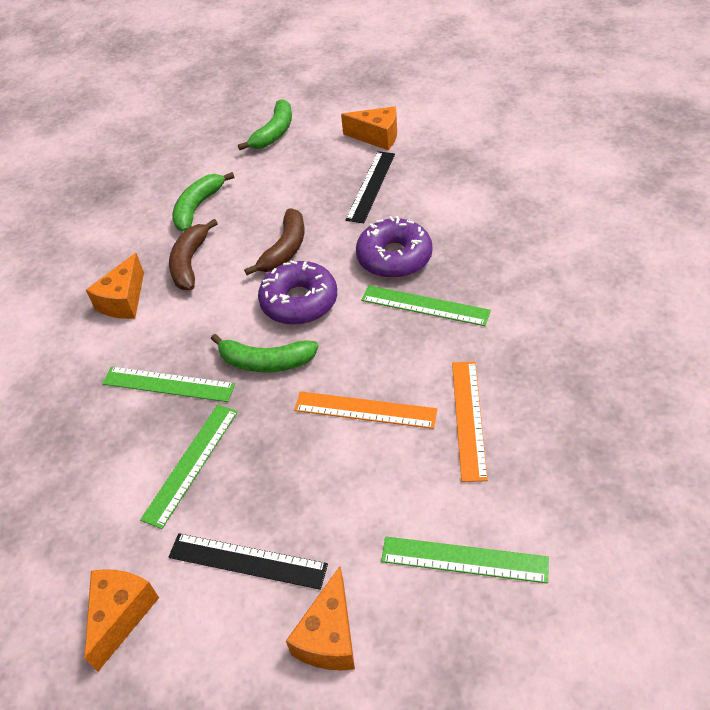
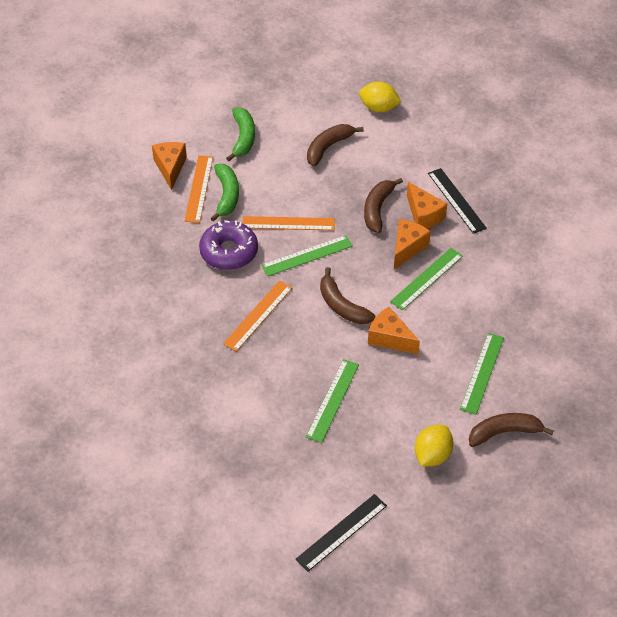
brown banana: [169,219,218,290] [244,209,305,275] = 2 -> [307,124,364,167] [320,267,375,324] [364,178,403,233] [469,413,554,447] = 4
green banana: [172,172,234,232] [211,334,319,372] [238,99,292,150] = 3 -> [211,164,239,222] [226,107,255,161] = 2
orange ruler: [294,391,438,429] [452,362,488,482] = 2 -> [184,155,213,223] [223,281,292,352] [243,216,335,230] = 3
purple donut: [258,260,337,325] [356,216,433,278] = 2 -> [199,220,258,270] = 1
yellow lemon: none = 0 -> [359,81,401,112] [415,425,453,467] = 2

